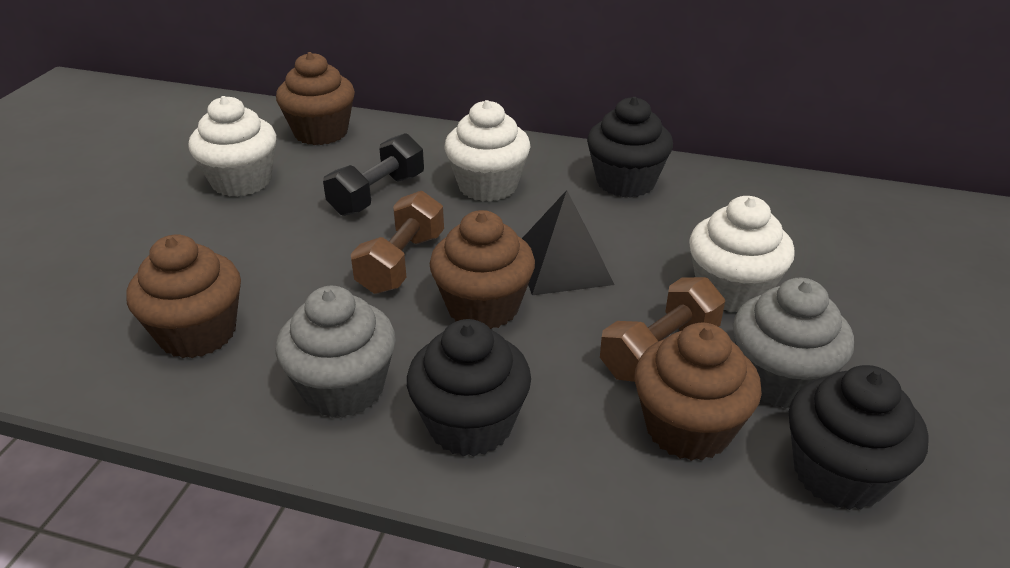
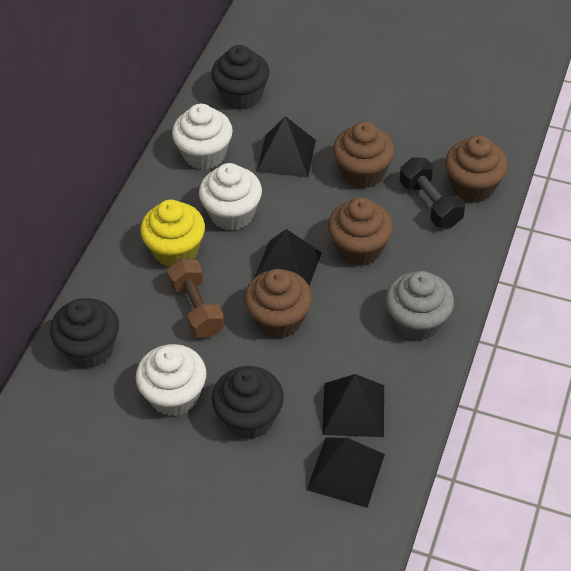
black pyramid: [522,190,614,295] = 1 -> [254,229,322,285] [257,116,316,177] [307,438,385,508] [322,374,384,437] = 4
brown dumbbell: [351,191,444,294] [600,277,725,382] = 2 -> [167,258,225,338] = 1
grey cupcake: [275,286,396,418] [733,278,854,409] = 2 -> [386,271,454,341] = 1
yellow cupcake: none = 0 -> [140,200,205,267] = 1

